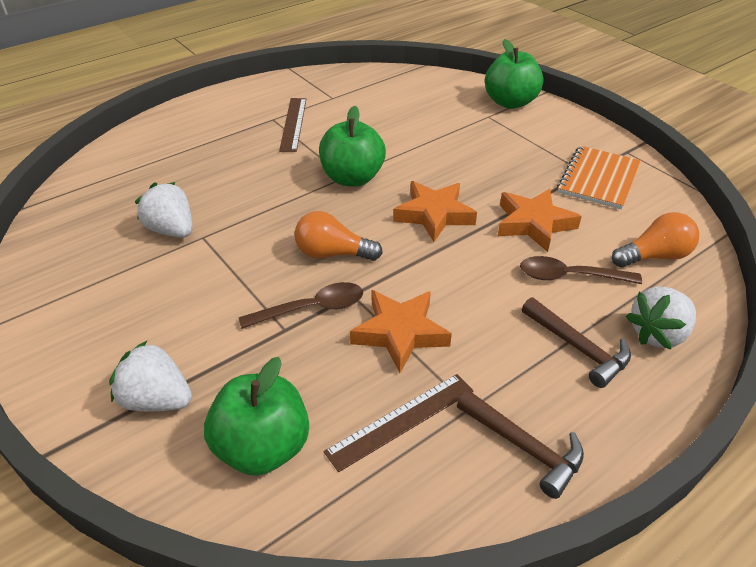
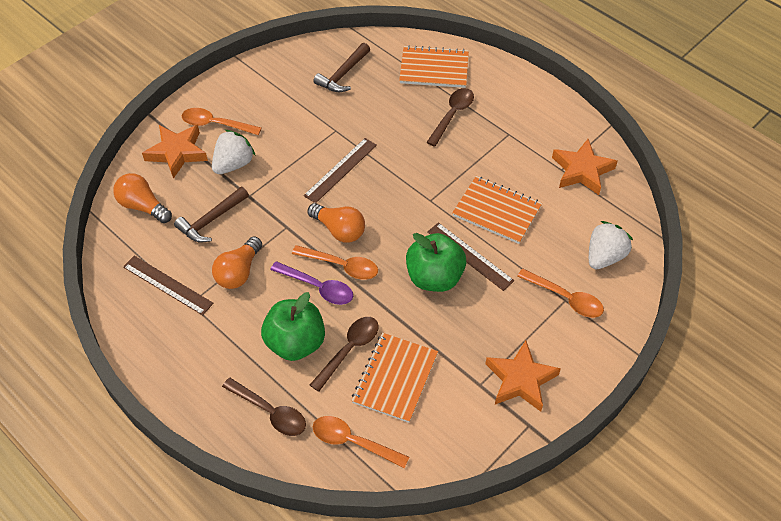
brown ruler: [279,98,306,152] [324,374,474,472] = 2 -> [123,256,214,315] [303,138,377,203] [428,222,514,291] = 3
brown spoon: [239,282,363,329] [520,256,642,284] = 2 -> [222,378,306,436] [310,317,379,392] [426,88,474,147] = 3
green apple: [204,357,309,476] [319,106,386,187] [485,39,543,109] = 3 -> [261,292,325,361] [406,233,466,292] = 2
orange light bulb: [294,211,383,261] [612,212,699,267] = 2 -> [113,173,172,223] [212,236,262,289] [307,203,365,243] = 3
orange notebook: [557,146,641,210] = 1 -> [351,333,438,423] [399,45,469,88] [452,176,542,244] = 3
orange spoon: none = 0 -> [182,108,262,135] [292,245,378,280] [313,416,409,468] [517,269,604,318] = 4
purple spoon: none = 0 -> [270,261,353,305] = 1
white strawberry: [109,340,192,411] [135,182,192,238] [626,286,696,350] = 3 -> [212,130,256,174] [589,221,633,269] = 2

